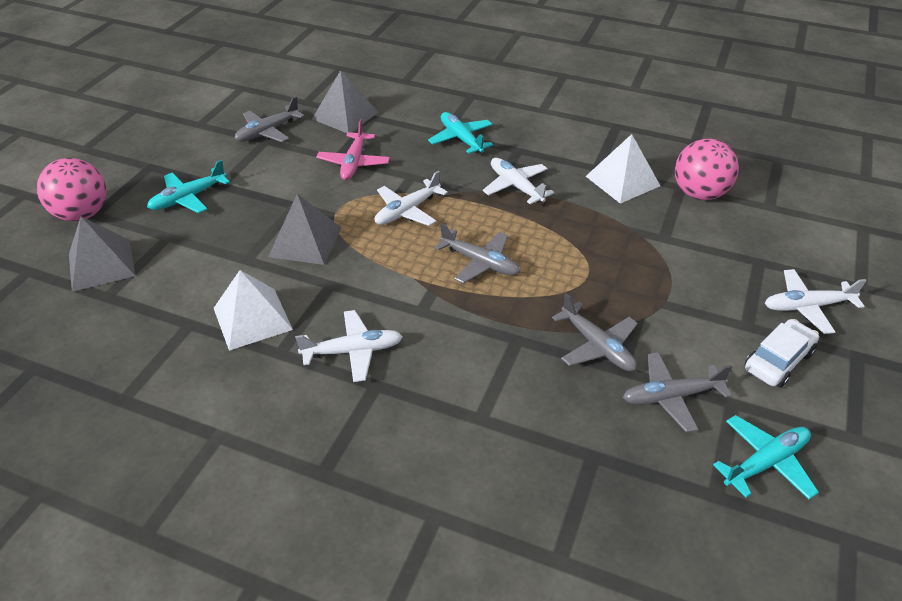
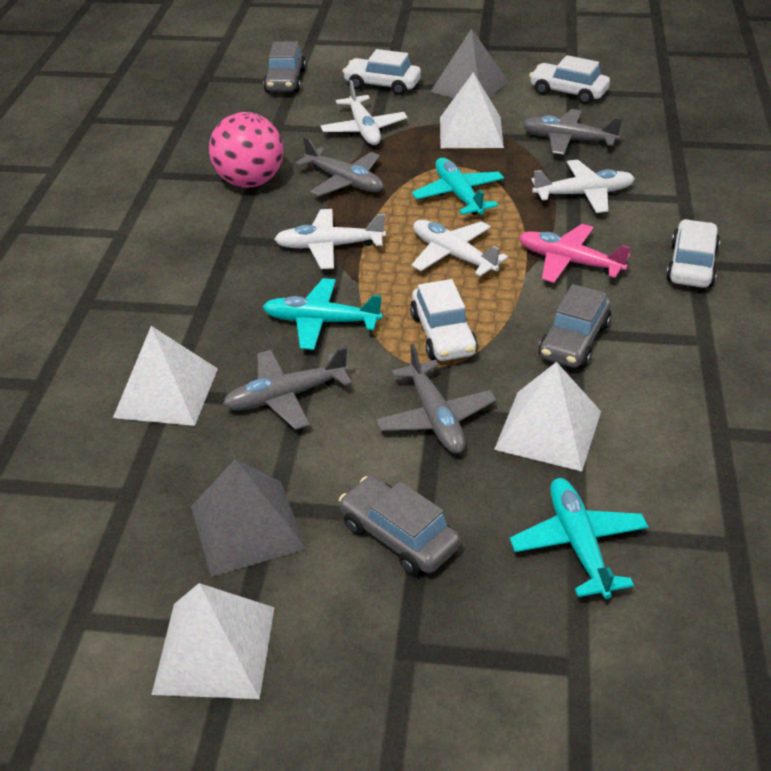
grey car: none = 0 -> [263,41,306,92] [339,476,460,576] [539,284,611,368] = 3
grey pyramid: [69,217,136,292] [268,194,342,265] [312,70,379,133] = 3 -> [191,459,306,577] [430,28,508,99] = 2
pink ball: [37,158,106,221] [675,139,739,200] = 2 -> [209,112,283,188] = 1
white car: [745,319,819,388] = 1 -> [342,49,421,95] [410,279,478,361] [529,55,610,104] [666,219,720,288] = 4
white pyramid: [214,270,293,351] [586,134,660,204] = 2 -> [113,326,218,426] [152,583,275,699] [440,72,504,148] [494,362,601,471] = 4

